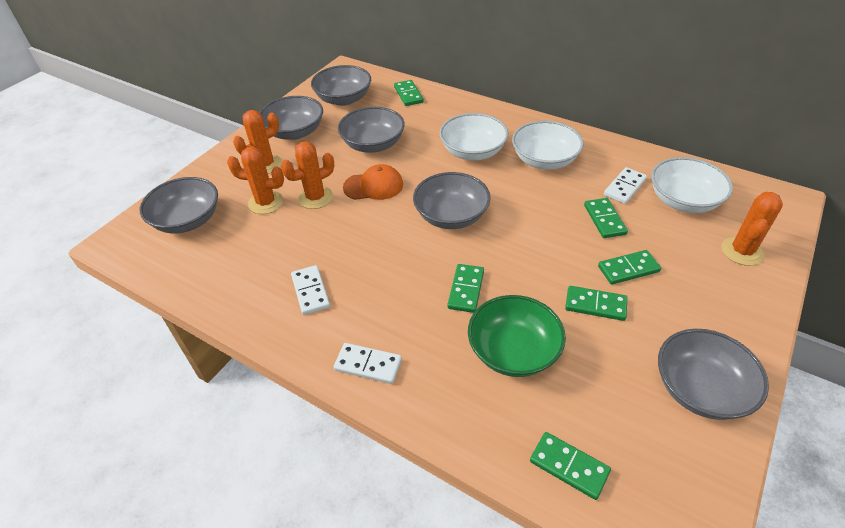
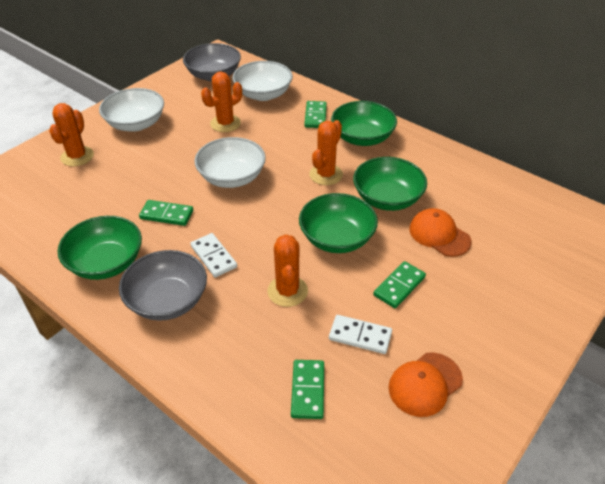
green bowl: [468,295,566,377] = 1 -> [58,216,142,280] [299,193,378,253] [331,101,397,146] [353,157,427,211] = 4
green domino: [394,80,424,106] [447,264,484,313] [530,432,611,500] [565,286,627,321] [584,198,628,238] [598,250,661,285] = 6 -> [139,200,193,226] [291,360,324,419] [304,101,327,128] [373,261,426,308] = 4
grey bowl: [140,177,218,234] [259,96,323,140] [311,65,371,106] [338,107,405,153] [413,172,491,229] [658,329,769,420] = 6 -> [119,250,207,321] [183,43,241,82] = 2
orange cap: [343,164,403,200] = 1 -> [389,352,463,417] [409,208,472,257] = 2
white domino: [291,265,330,315] [334,343,402,384] [604,167,647,204] = 3 -> [190,233,237,278] [329,315,392,354] = 2

